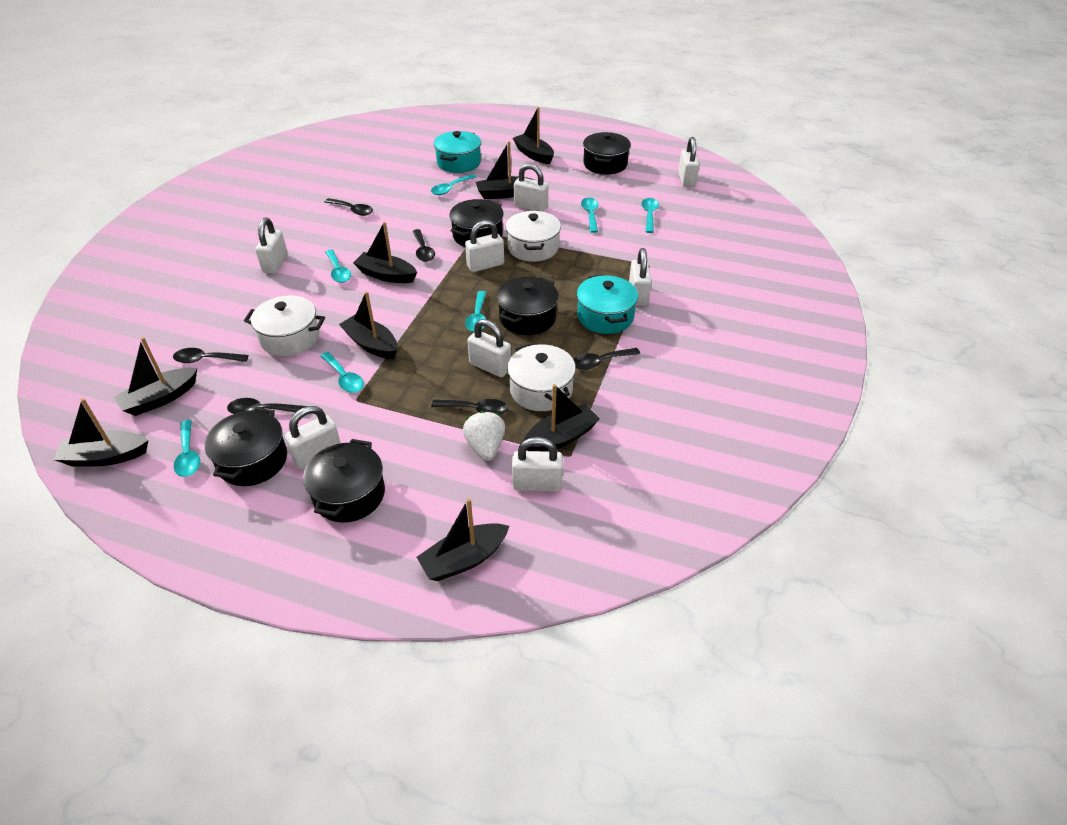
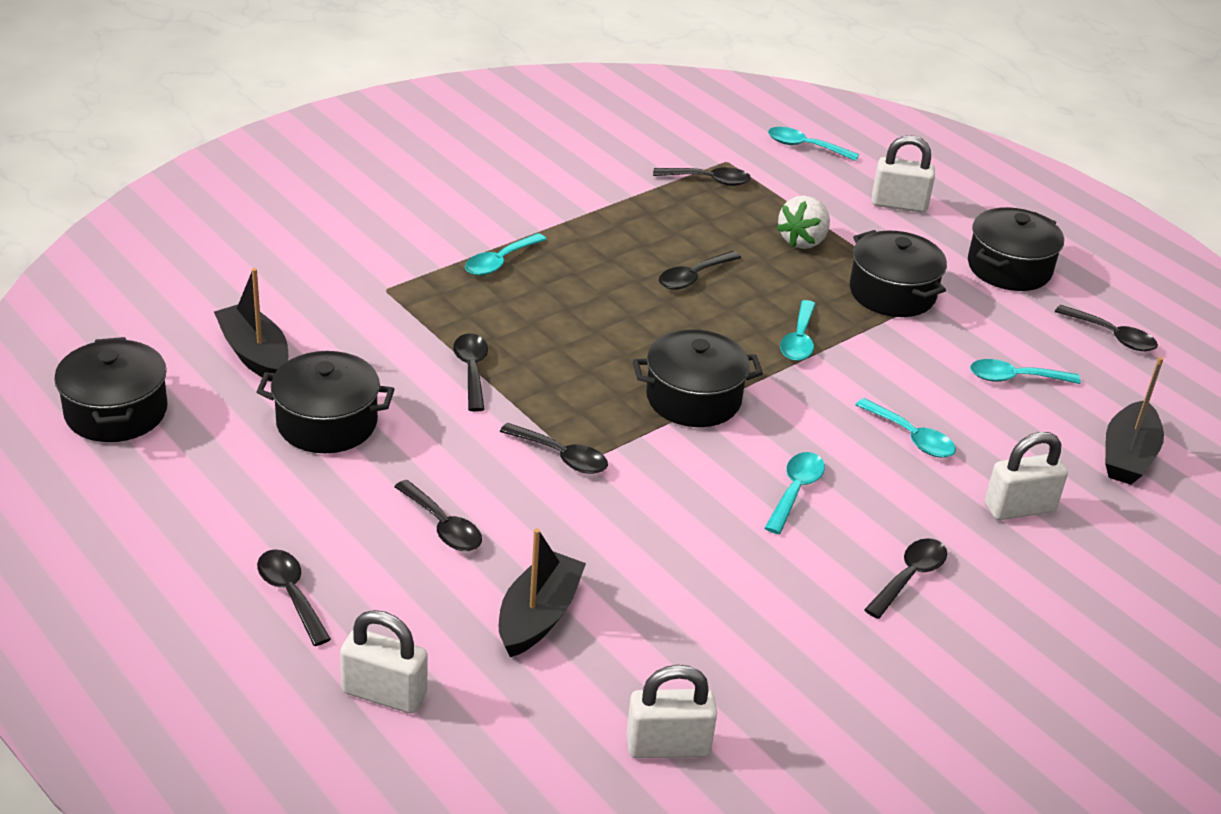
black boat: [54,398,148,467] [114,337,197,416] [339,291,397,359] [353,222,417,283] [417,498,509,581] [476,141,534,199] [513,107,554,164] [524,384,600,452] = 8 -> [214,268,288,382] [499,528,586,657] [1105,357,1164,485] = 3
black spoon: [173,348,248,363] [227,398,307,414] [325,198,373,216] [413,229,435,262] [431,399,508,416] [573,348,640,370] = 6 -> [257,549,331,646] [394,480,482,551] [453,333,488,412] [500,423,608,474] [653,167,751,186] [659,251,741,290] [864,538,947,619] [1055,305,1158,351] = 8
turquoise pot: [434,131,481,173] [577,274,638,334] = 2 -> none = 0
turquoise spoon: [174,420,200,477] [320,352,364,393] [325,249,351,283] [431,174,476,195] [465,291,487,332] [581,197,598,233] [641,198,659,233] = 7 -> [465,233,547,276] [765,452,825,534] [768,127,859,161] [780,300,816,361] [856,398,956,458] [970,359,1081,384] = 6
white padlock: [255,217,288,273] [285,406,341,469] [465,220,504,272] [467,319,511,377] [512,437,563,491] [514,164,548,212] [629,248,651,306] [678,137,699,187] = 8 -> [340,610,427,714] [626,665,717,758] [872,135,935,212] [985,432,1068,520] = 4
white pot: [244,296,325,356] [506,211,561,262] [507,343,576,411] = 3 -> none = 0

